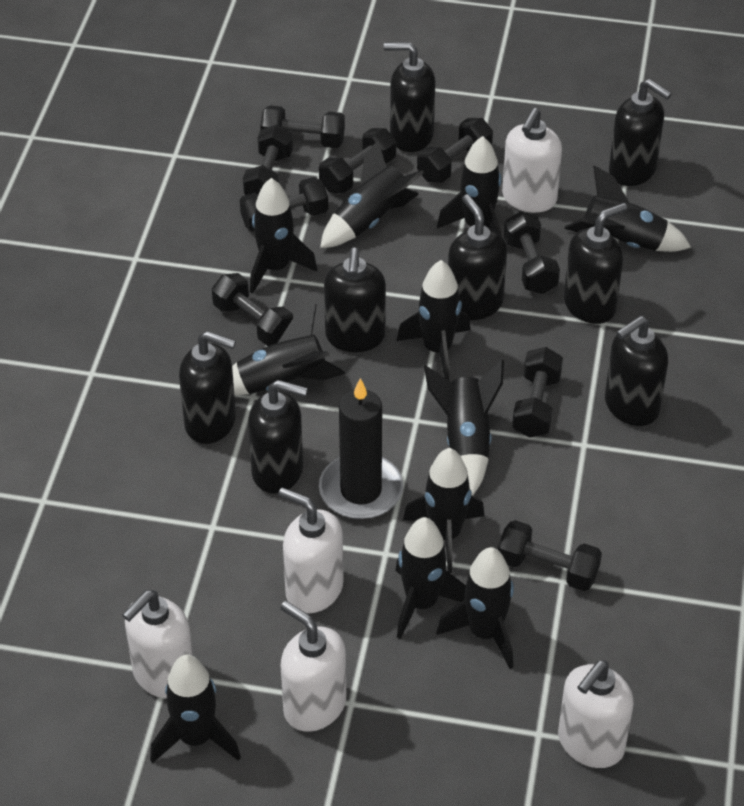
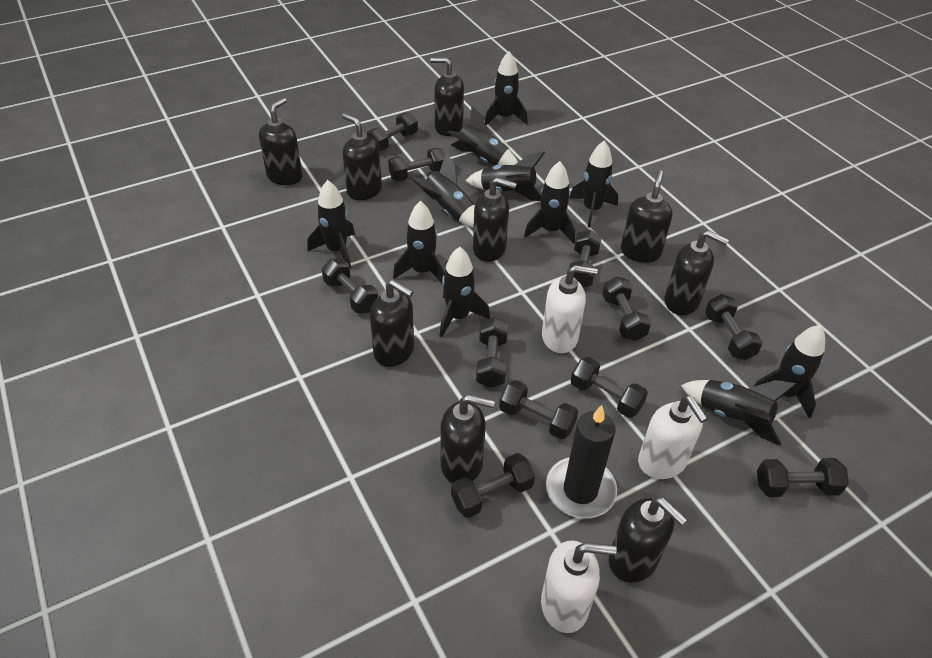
black dumbbell: [212,273,293,346] [240,177,328,232] [243,125,293,195] [260,105,345,148] [319,128,396,193] [417,118,493,183] [498,520,602,591] [504,211,560,294] [512,347,563,438] = 9 -> [322,259,378,313] [366,112,418,151] [388,148,445,181] [451,453,535,518] [476,317,508,388] [499,380,578,439] [569,230,602,287] [571,357,648,418] [602,276,651,341] [705,294,763,360] [757,458,849,497] = 11
black soap dispenser: [179,331,236,444] [248,380,308,494] [324,247,386,352] [384,42,435,152] [448,195,507,320] [564,203,627,324] [605,316,668,426] [609,79,672,186] = 8 -> [259,98,303,185] [342,113,382,200] [370,280,414,367] [430,58,464,136] [440,394,495,483] [473,177,517,262] [609,497,687,583] [621,170,672,263] [665,230,729,315] = 9
white soap dispenser: [122,590,193,698] [278,488,344,613] [280,601,346,732] [502,108,562,213] [558,660,634,768] = 5 -> [541,541,617,633] [542,265,598,353] [638,396,708,479] = 3

